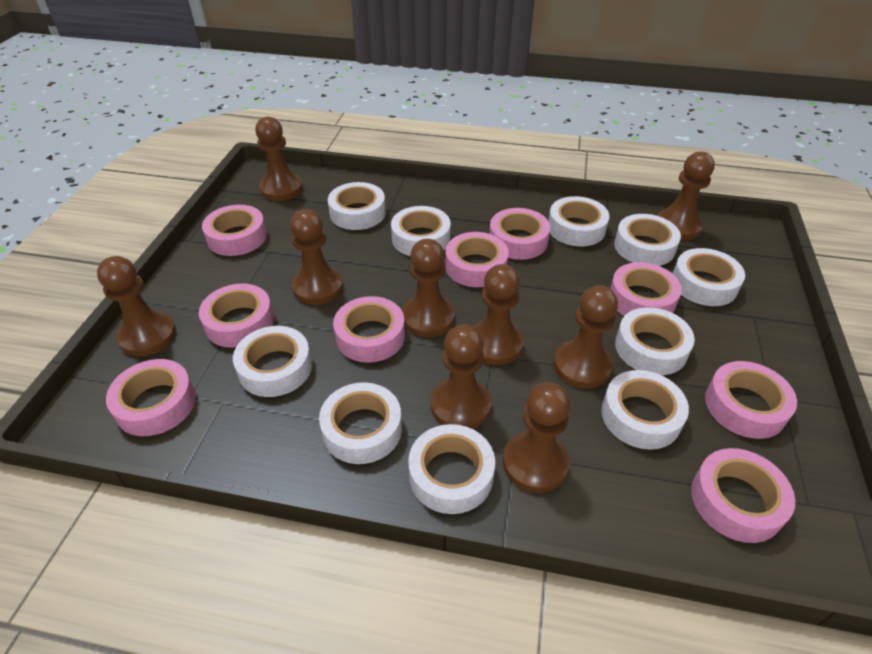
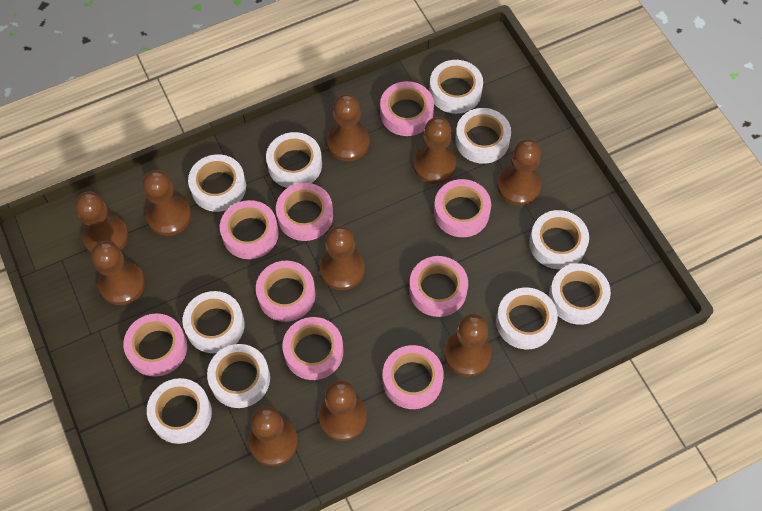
brown pawn: [97,256,176,356] [255,117,303,201] [290,209,343,305] [402,239,455,337] [431,324,491,429] [474,264,524,365] [503,382,571,493] [554,285,618,389] [657,152,715,240] = 9 -> [75,191,129,252] [91,241,145,305] [142,170,191,236] [249,406,298,466] [319,380,367,441] [320,225,365,290] [327,94,369,161] [413,117,456,184] [444,314,492,377] [497,139,541,206] = 10

